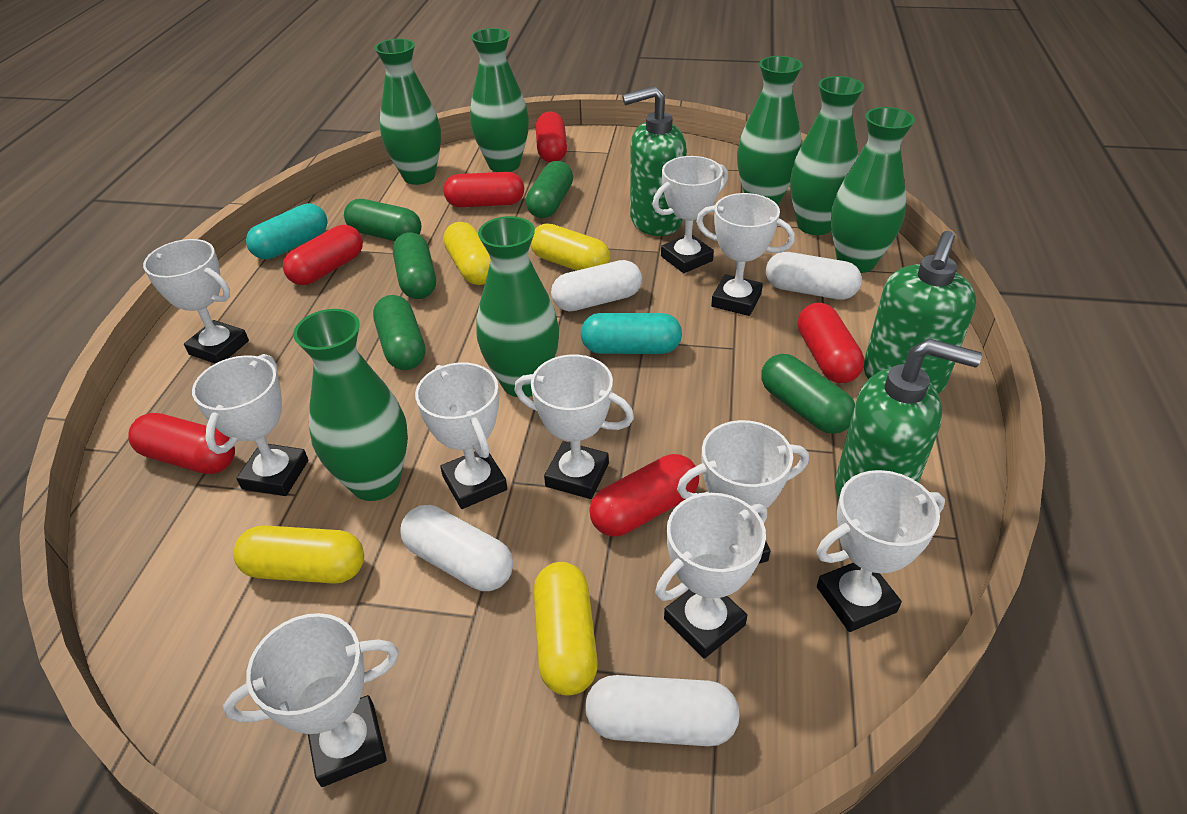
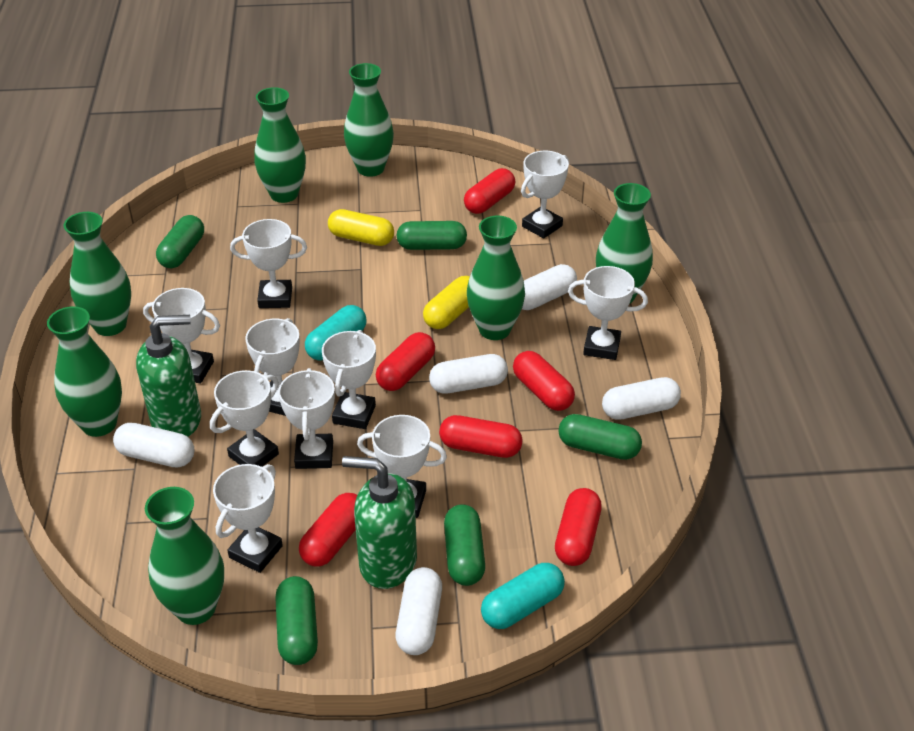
green soap dispenser: [622,86,687,236] [835,339,982,500] [864,231,976,394] = 3 -> [136,315,201,437] [342,456,417,589] = 2
white capsule: [400,505,513,591] [551,260,642,311] [585,675,740,746] [766,252,862,300] = 4 -> [113,423,194,467] [396,567,442,655] [429,354,508,394] [522,264,577,310] [602,377,681,420] = 5
yellow capsule: [233,525,364,584] [443,222,491,285] [531,224,610,271] [534,562,598,695] = 4 -> [328,209,394,246] [423,276,470,329] = 2

